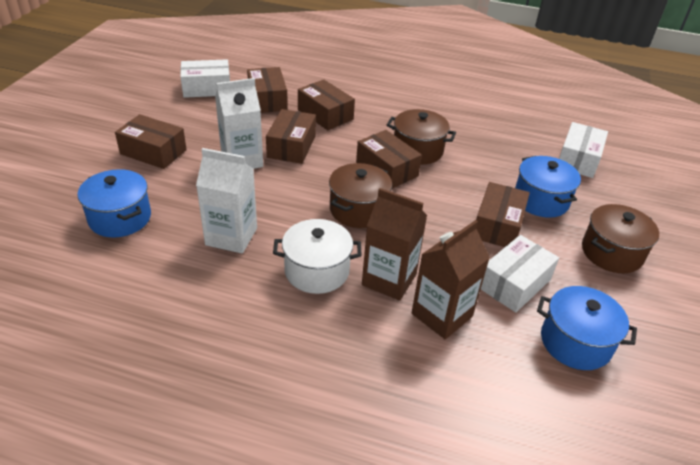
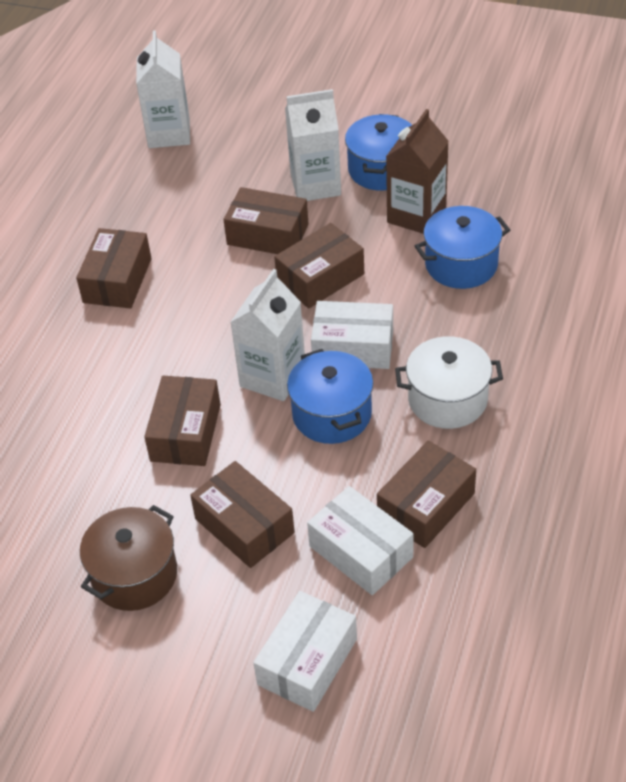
brown carton: [362,188,427,301] [412,220,490,339] = 2 -> [386,109,449,234] = 1
brown pot: [329,163,392,228] [387,109,456,164] [582,204,659,273] = 3 -> [80,505,177,611] = 1
white carton: [196,148,257,253] [215,78,263,169] = 2 -> [136,30,190,148] [230,269,305,401] [285,89,341,201] = 3

